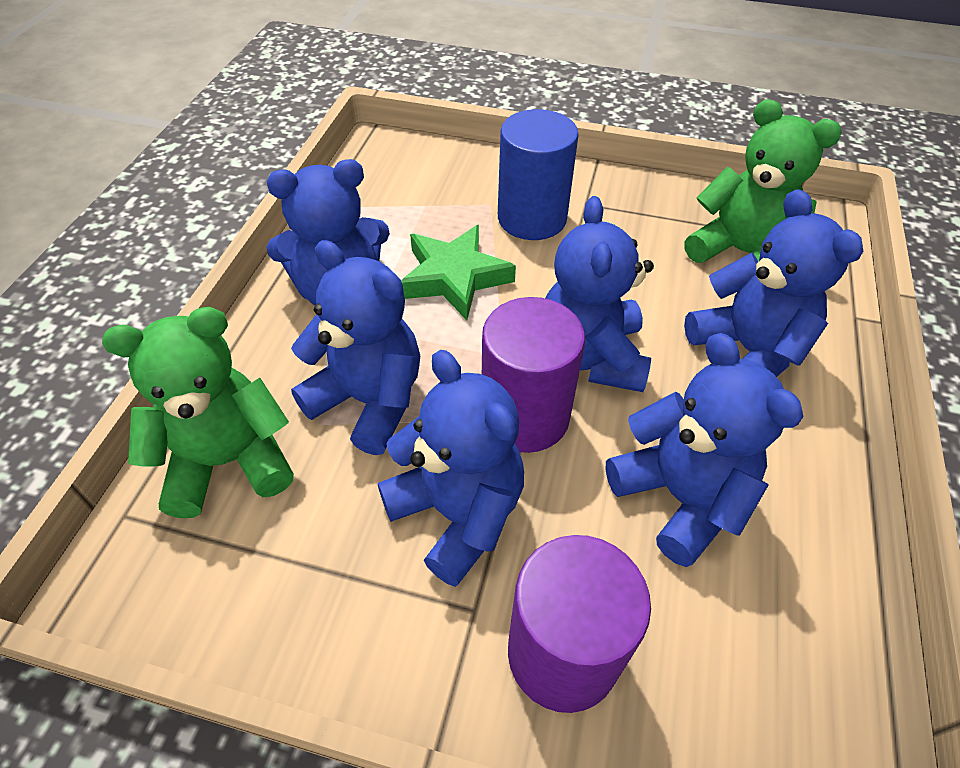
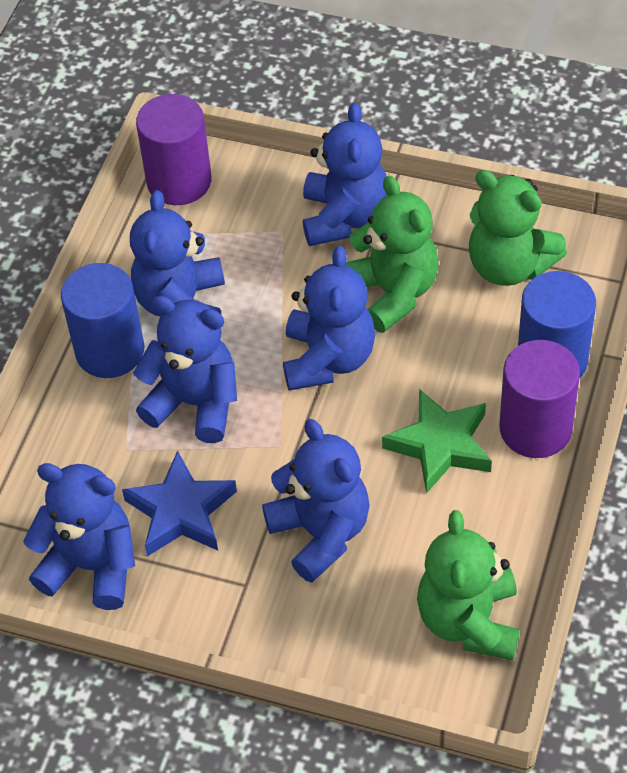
blue cylinder: [498,109,579,240] = 1 -> [61,263,145,378] [518,271,596,377] = 2
blue star: none = 0 -> [122,451,237,556] = 1
green teddy bear: [102,307,294,518] [685,99,842,263] = 2 -> [346,176,439,333] [417,510,520,660] [469,170,567,286] = 3

